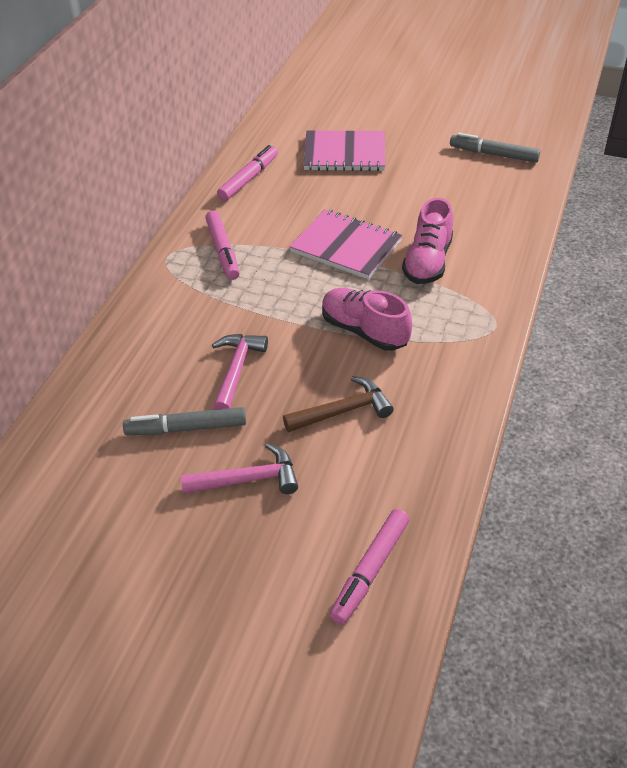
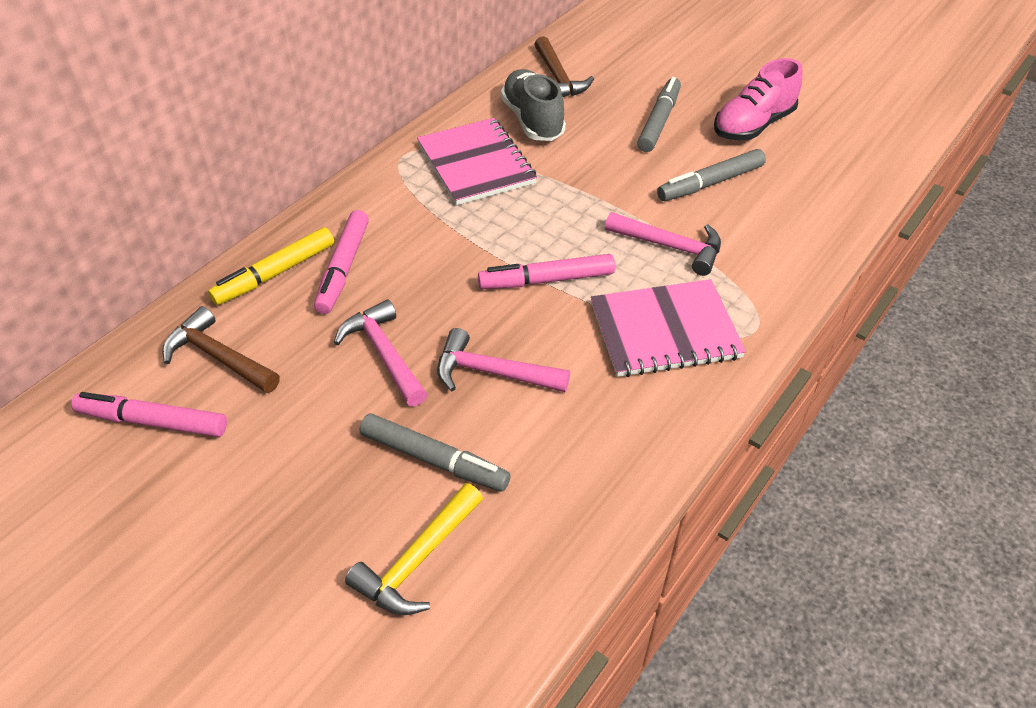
brown hammer: [283,376,394,432] = 1 -> [162,306,280,393] [534,36,594,97] = 2
grey marker: [123,407,246,435] [450,133,540,163] = 2 -> [360,413,511,492] [637,77,681,152] [657,149,766,201] = 3
grey shoe: none = 0 -> [501,69,566,141] = 1
pink hammer: [181,443,298,494] [212,334,268,410] = 2 -> [334,299,427,406] [437,328,570,392] [605,212,721,276] = 3
pink shoe: [322,288,412,351] [402,198,453,284] = 2 -> [714,58,803,140] = 1
yellow hammer: none = 0 -> [345,483,483,615] = 1
yellow marker: none = 0 -> [208,227,334,305] = 1

